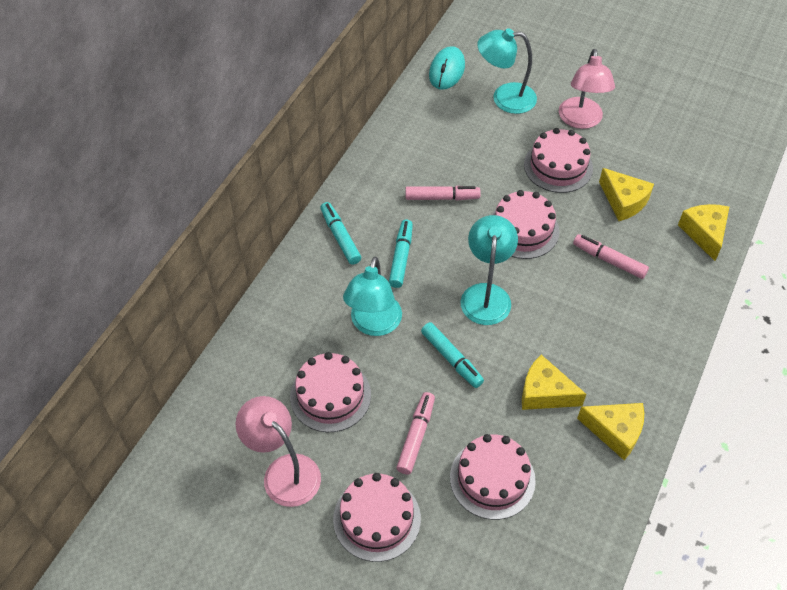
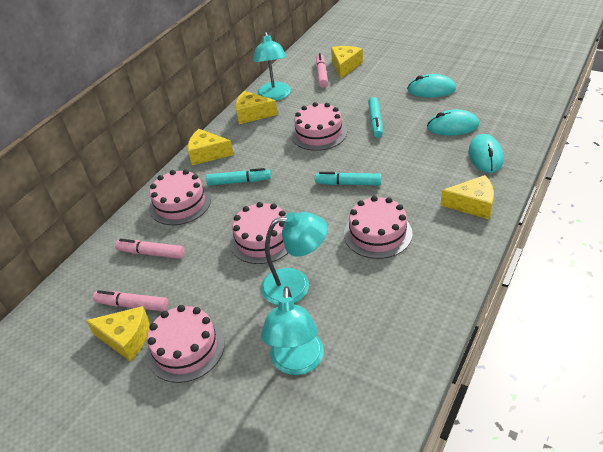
pink lamp: [235,396,321,507] [559,49,615,129] = 2 -> none = 0
turquoise mouse: [429,46,465,90] = 1 -> [407,74,456,97] [427,110,479,136] [468,134,503,173] = 3
yellow cheese: [522,355,586,410] [577,403,644,460] [599,168,654,221] [678,204,729,261] = 4 -> [86,306,149,361] [188,129,234,165] [236,91,278,124] [331,46,363,79] [441,175,494,219] = 5

